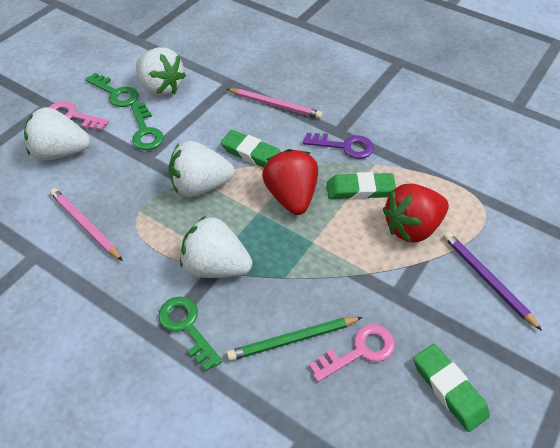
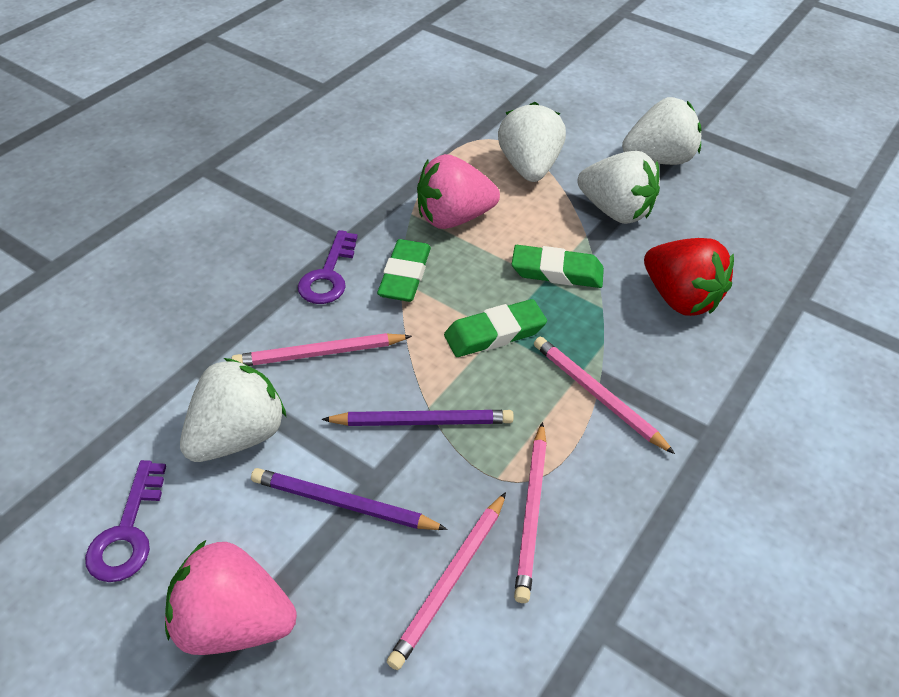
green key: [85,73,139,107] [131,102,164,150] [158,297,222,371] = 3 -> none = 0
green pencil: [227,317,363,361] = 1 -> none = 0
pink key: [48,101,109,131] [309,324,395,382] = 2 -> none = 0
pink pencil: [50,188,123,261] [227,88,322,119] = 2 -> [232,333,412,366] [387,492,506,670] [514,422,547,603] [534,337,675,454] = 4
pink strawberry: none = 0 -> [165,539,297,655] [417,154,500,229] = 2
purple key: [303,133,374,159] = 1 -> [85,460,166,582] [298,230,358,304] = 2
purple pencil: [443,232,542,331] = 1 -> [251,468,447,530] [321,410,514,426] = 2
red strawberry: [262,149,318,215] [383,184,449,243] = 2 -> [644,238,734,316] = 1

